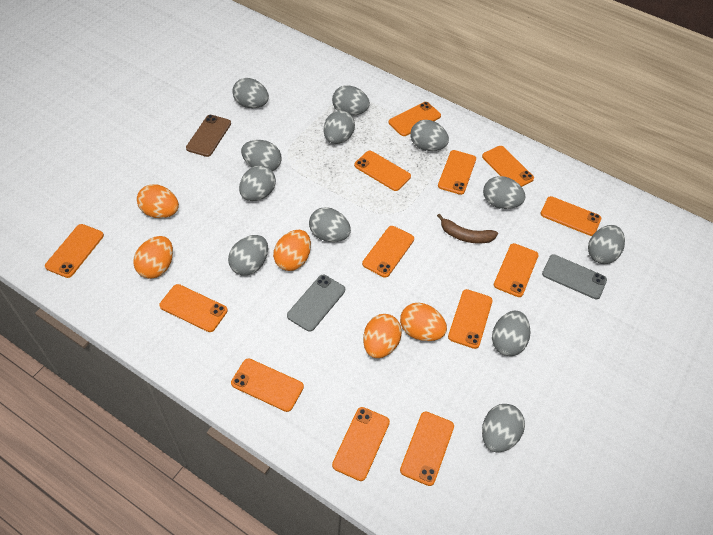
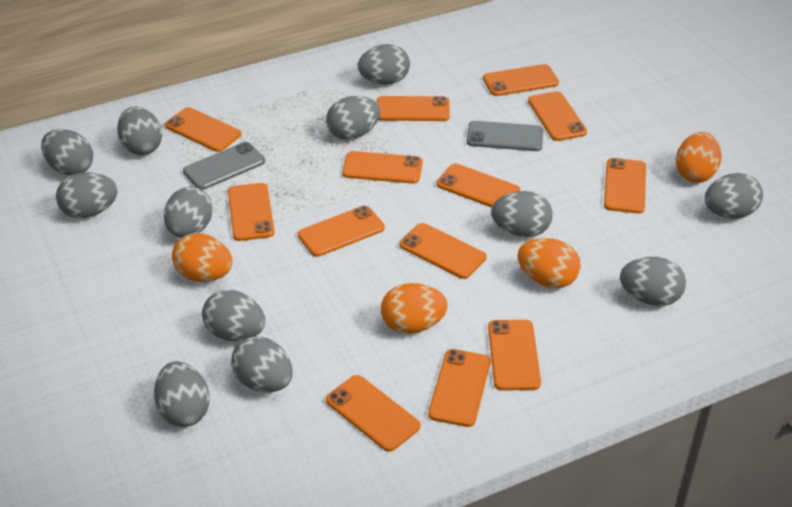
brown banana: [437,214,498,244] = 1 -> none = 0
brown phone: [186,115,231,157] = 1 -> none = 0
orange egg: [133,236,173,279] [137,184,179,218] [273,230,311,271] [363,314,402,358] [400,303,447,341] = 5 -> [172,233,232,282] [381,283,448,334] [517,238,581,288] [676,132,721,183] = 4

